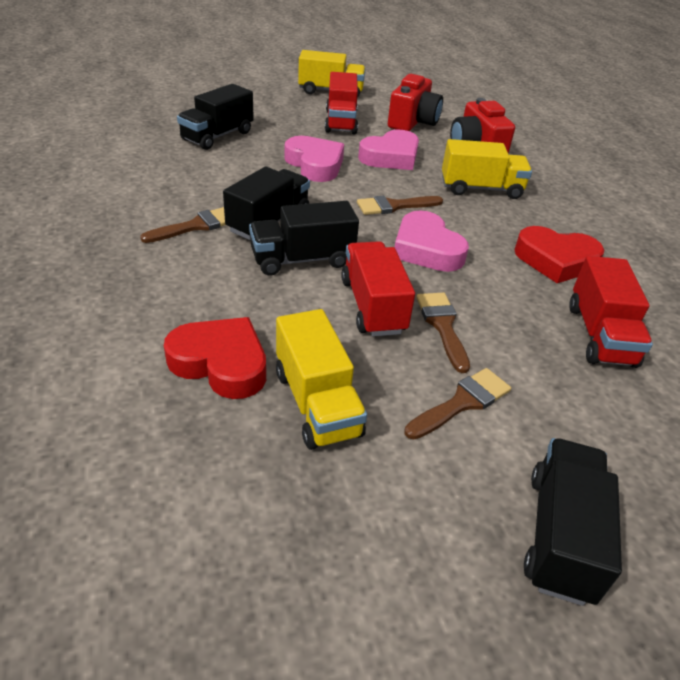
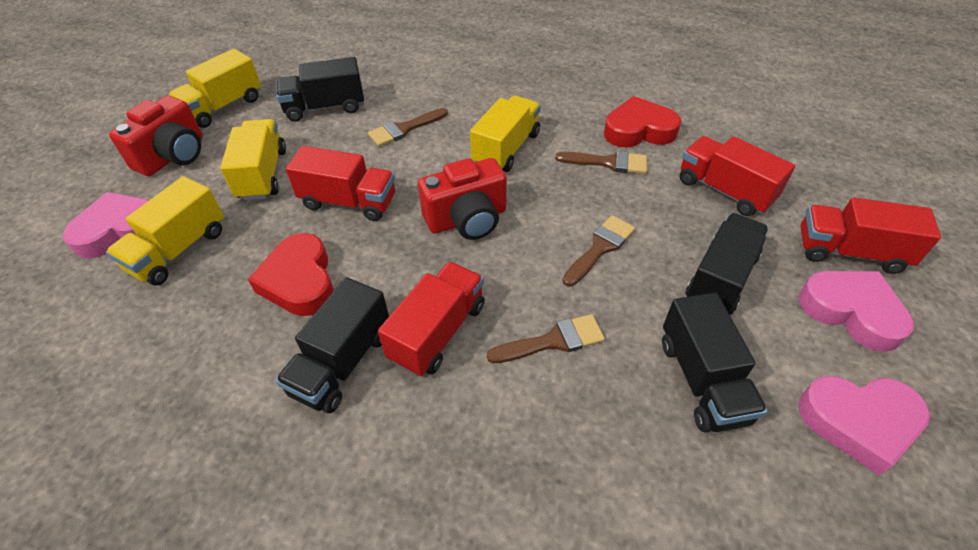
red truck: [325,72,358,134] [341,241,415,336] [569,256,653,368] = 3 -> [286,146,395,221] [378,262,485,377] [680,136,795,216] [801,197,941,274] = 4
yellow truck: [276,309,367,450] [298,50,366,98] [442,139,532,199] = 3 -> [106,176,224,286] [168,49,261,128] [220,119,286,201] [470,96,541,172] = 4

